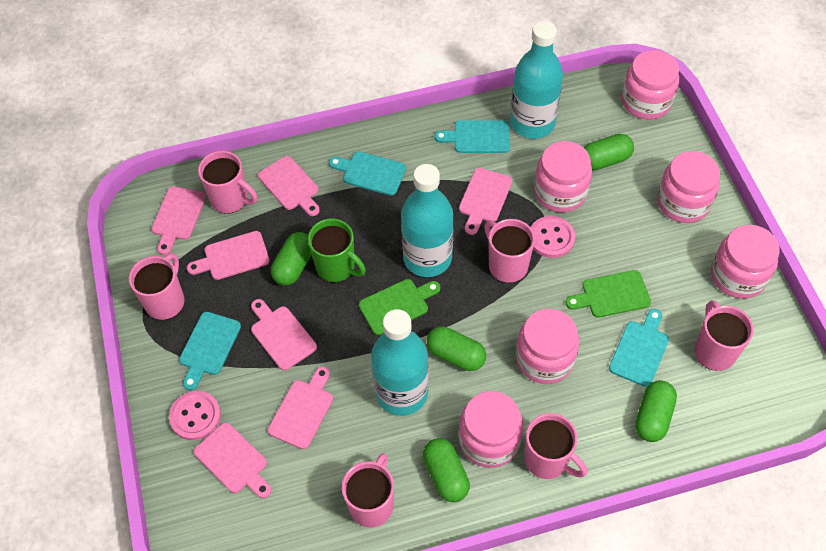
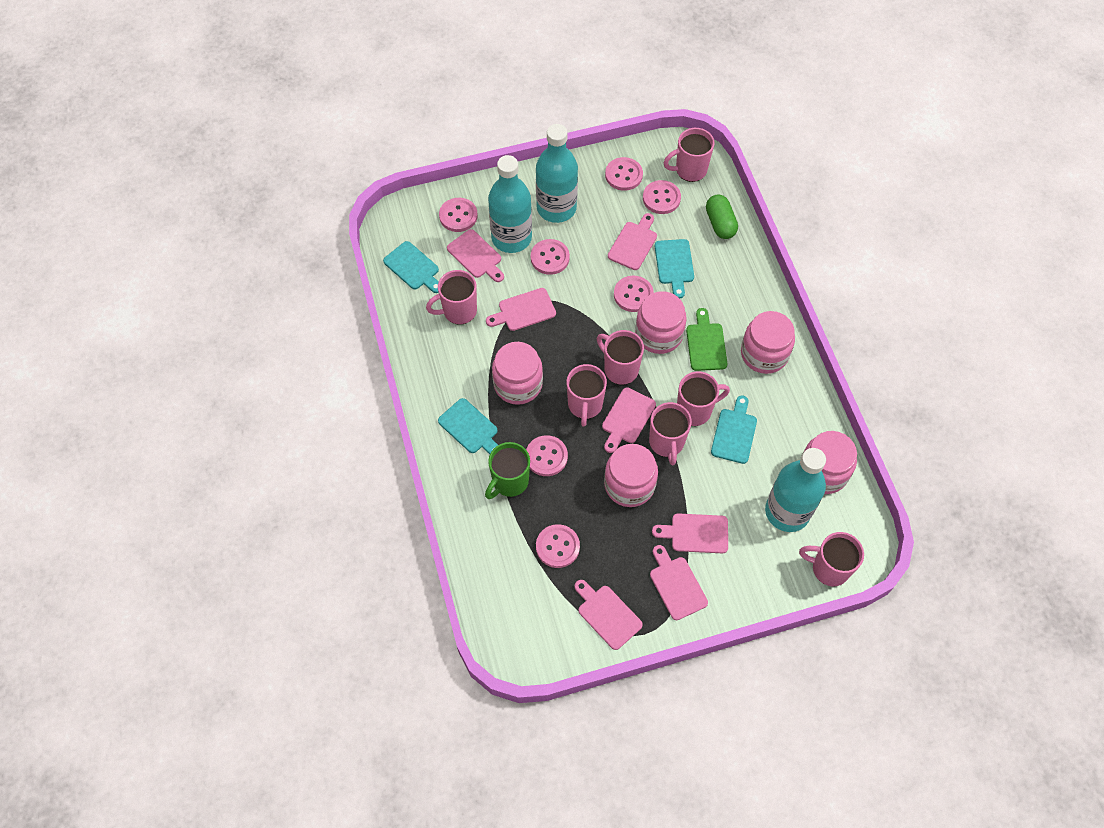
green capsule: [271,232,312,286] [423,438,470,502] [427,326,486,371] [583,134,634,171] [635,380,677,442] = 5 -> [706,194,738,239] = 1
green cutting board: [359,279,441,335] [566,270,651,318] = 2 -> [686,308,727,371] = 1
pink button: [169,391,221,440] [531,216,575,258] = 2 -> [439,198,478,232] [526,435,568,476] [531,239,570,275] [536,524,580,568] [605,157,643,191] [614,276,654,312] [643,180,681,214] = 7
pink jar: [459,391,523,468] [516,309,580,384] [534,141,592,213] [622,50,679,120] [657,151,720,223] [711,225,780,299] = 6 -> [492,342,543,405] [604,444,658,507] [635,291,687,354] [741,311,795,374] [801,431,857,494] = 5
pink mug: [129,253,185,320] [198,151,257,214] [342,453,394,527] [484,219,535,283] [524,413,587,479] [695,300,754,371] = 6 -> [426,270,477,325] [566,364,607,427] [597,330,644,385] [649,402,692,465] [664,128,714,182] [677,372,730,426] [799,532,864,586] = 7

